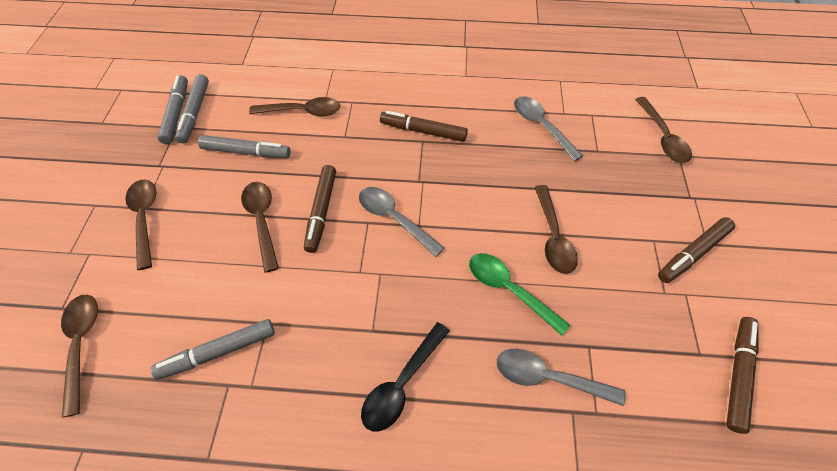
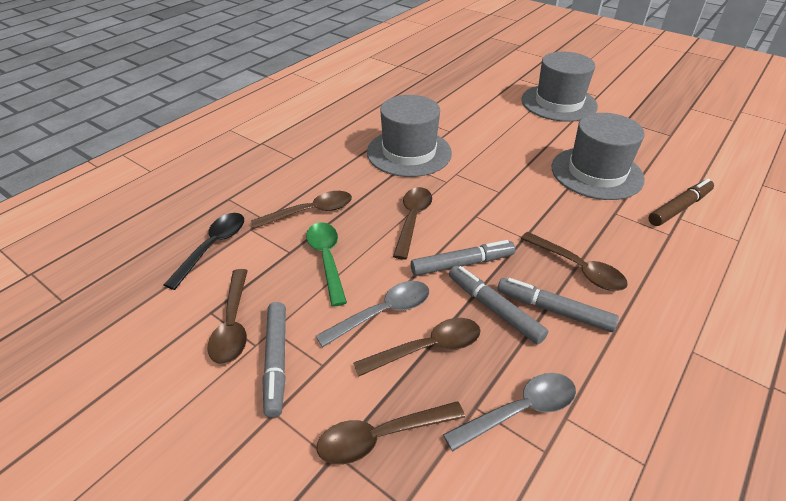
brown marker: [304,165,336,253] [380,111,468,142] [658,217,735,283] [726,317,759,434] = 4 -> [648,179,714,226] = 1
grey hat: none = 0 -> [367,95,452,177] [521,52,598,122] [552,113,645,200] = 3
grey spoon: [359,187,444,257] [497,348,626,406] [514,96,583,161] = 3 -> [316,281,429,347] [443,373,576,451] = 2

